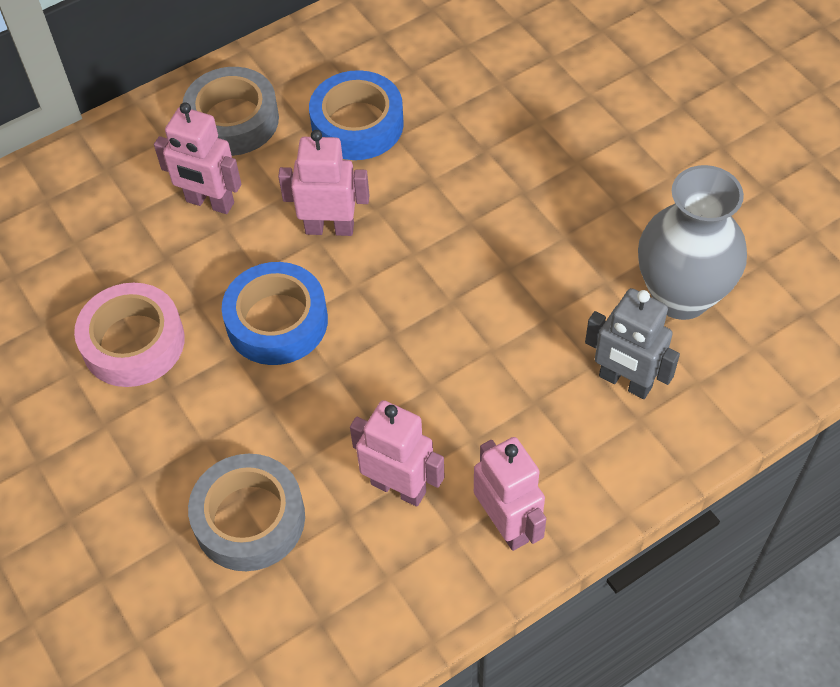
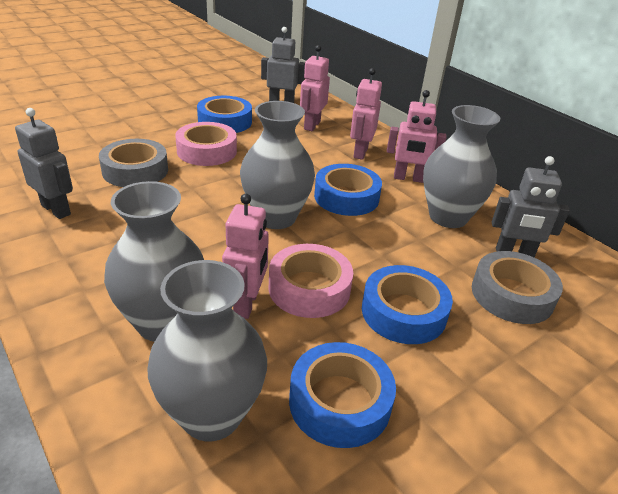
blue tape: [222,262,328,365] [309,70,404,160] = 2 -> [197,96,252,133] [289,342,396,448] [314,164,382,216] [362,265,453,344] = 4
grey robot: [585,288,680,399] = 1 -> [15,108,73,219] [261,27,305,103] [492,156,570,257] = 3
grey vase: [638,165,747,320] = 1 -> [104,181,204,342] [147,260,267,441] [240,101,315,229] [423,105,500,228] = 4
pink tape: [74,283,185,387] = 1 -> [175,122,237,166] [269,244,353,318] = 2

